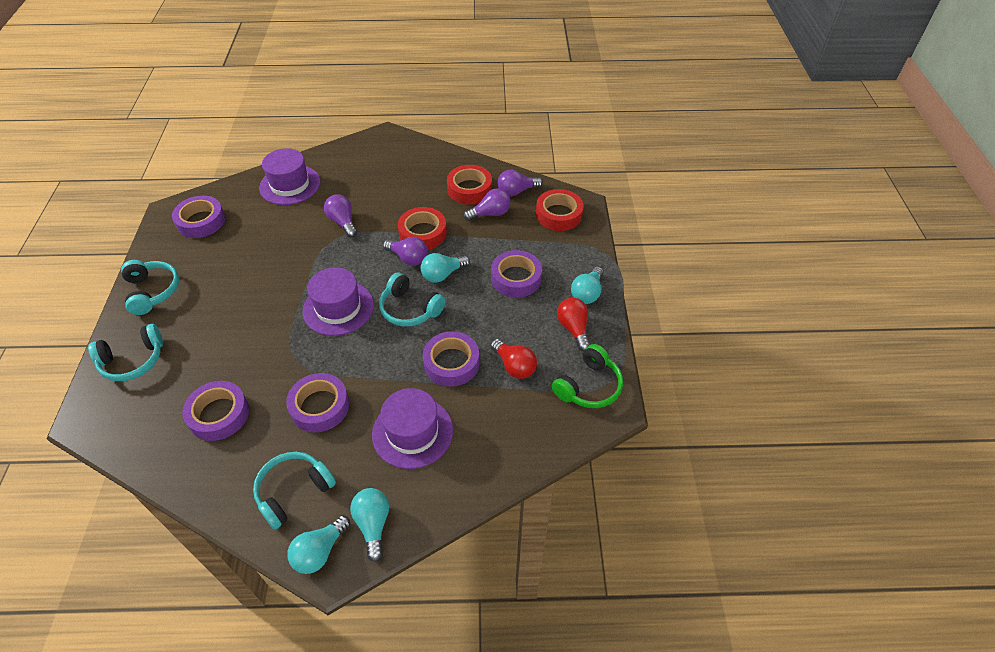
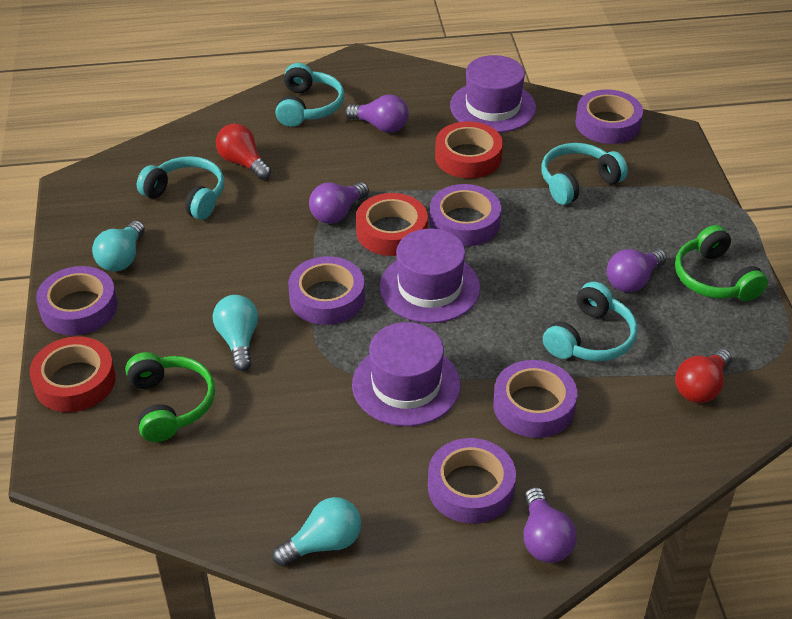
green headphones: [552,344,623,408] = 1 -> [125,352,215,442] [675,225,768,301] = 2
purple tape: [172,196,225,238] [182,381,249,441] [286,373,349,432] [423,331,480,387] [491,250,542,298] = 5 -> [36,266,118,335] [288,256,365,325] [428,438,516,524] [430,184,501,246] [493,360,577,438] [576,90,643,144] = 6
turquoise light bulb: [287,515,350,574] [350,488,389,562] [420,253,470,283] [571,267,604,304] = 4 -> [92,221,145,272] [213,295,258,371] [272,497,361,566] = 3

